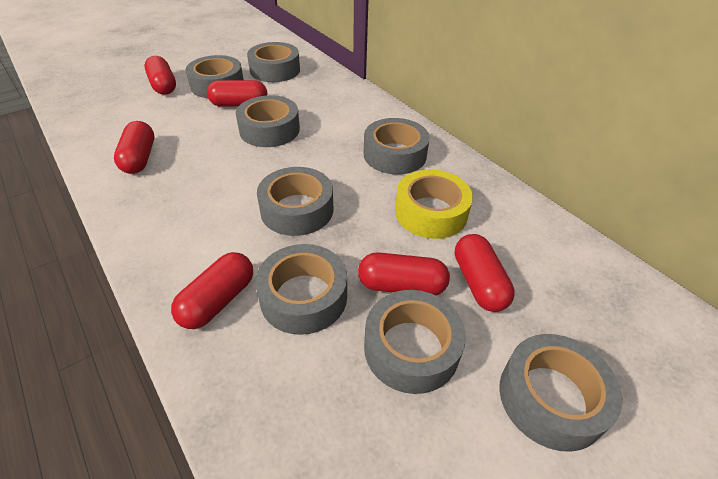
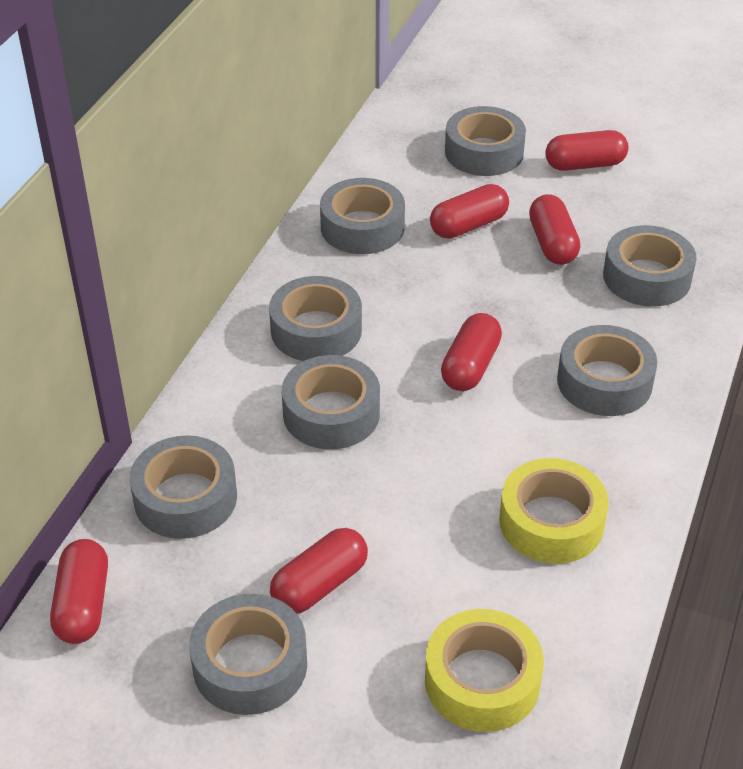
yellow tape: [395,170,473,239] = 1 -> [425,609,544,732] [499,458,609,564] = 2

